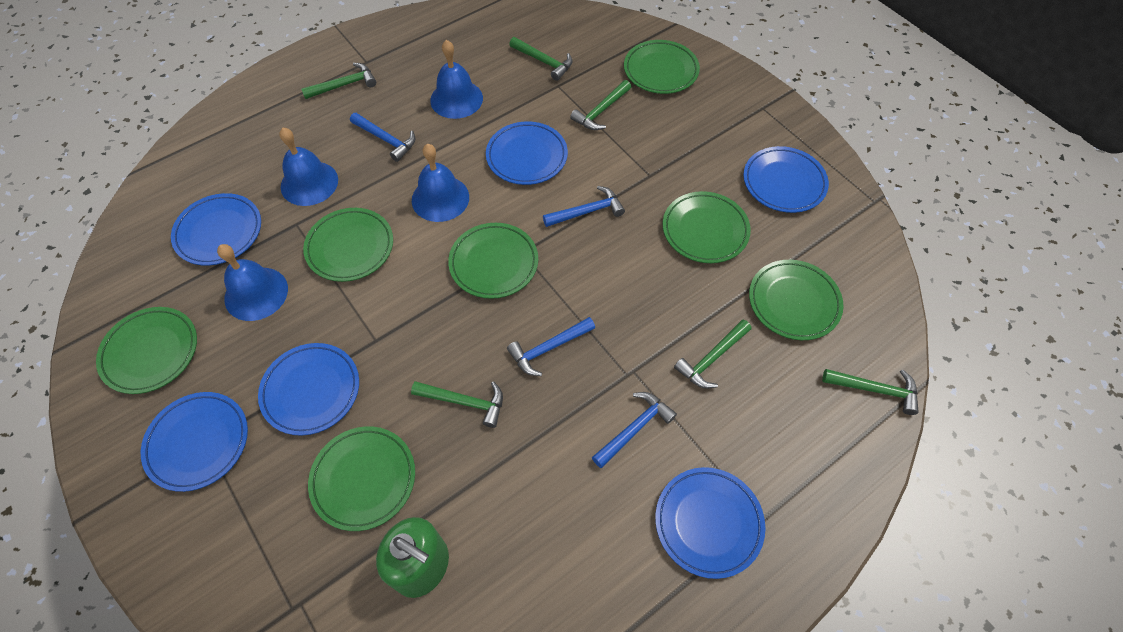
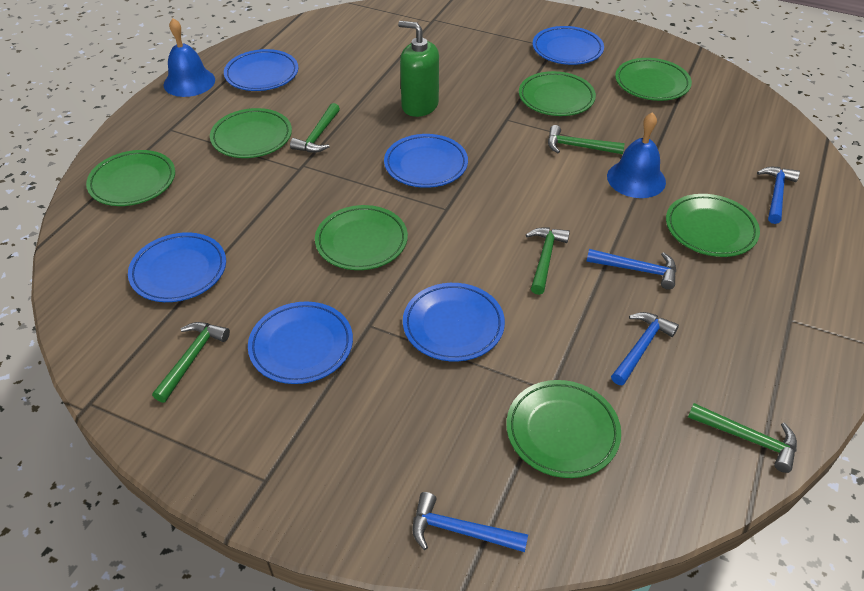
blue bell: [217,244,288,321] [279,128,338,206] [412,144,469,222] [430,40,483,119] = 4 -> [164,18,215,97] [607,112,666,198] = 2
green hammer: [301,63,376,99] [411,381,503,428] [509,37,573,81] [570,80,631,130] [674,320,752,389] [822,369,919,415] = 6 -> [152,322,230,403] [290,103,340,152] [526,228,570,295] [548,125,625,154] [688,403,797,473] = 5

